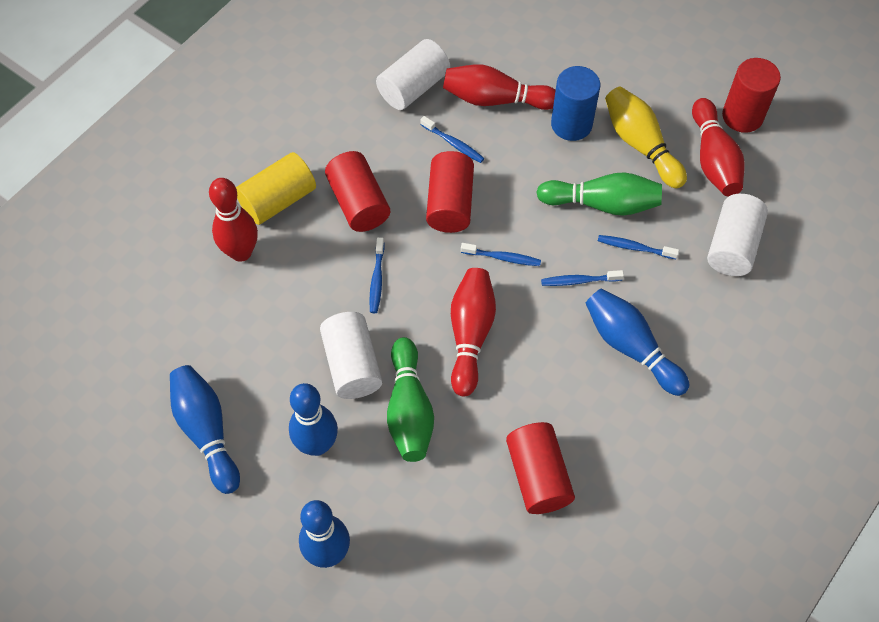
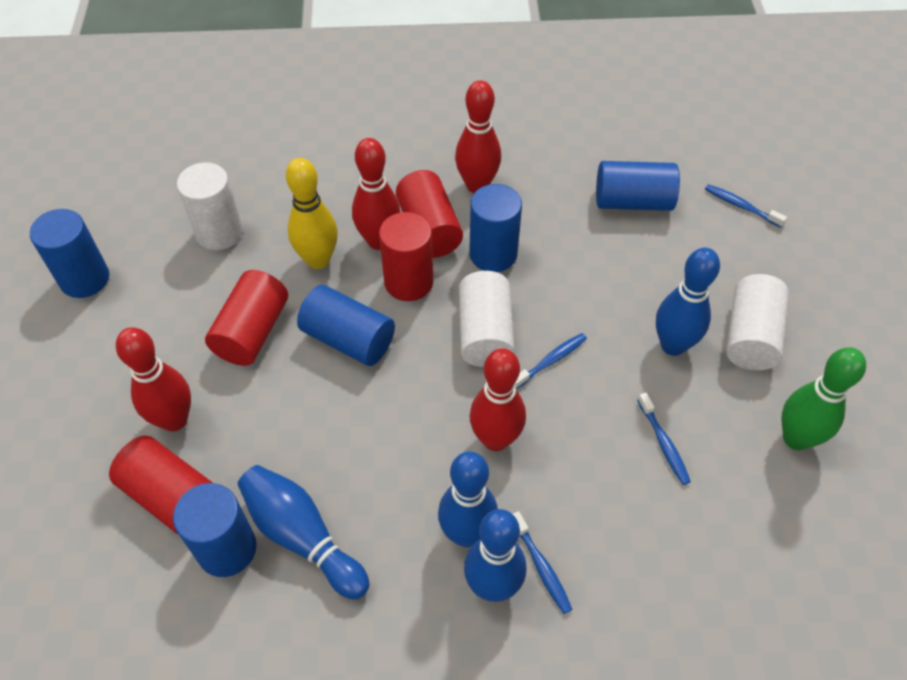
blue cylinder: [551,66,600,141] = 1 -> [30,209,109,298] [173,483,256,577] [297,285,395,366] [469,184,522,272] [596,161,680,211] = 5
blue toothbrush: [369,237,385,313] [420,116,485,163] [461,243,541,266] [541,270,624,286] [598,235,679,259] = 5 -> [513,511,573,614] [515,333,587,389] [637,393,691,485] [705,184,787,228] = 4
green bowling pin: [387,337,434,462] [536,172,662,216] = 2 -> [782,347,866,450] = 1
yellow cylinder: [236,152,316,225] = 1 -> none = 0

